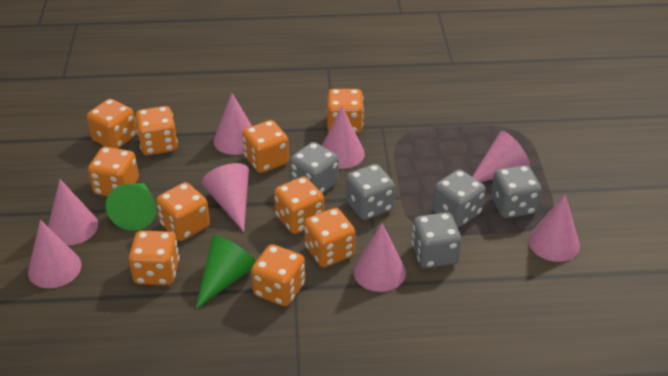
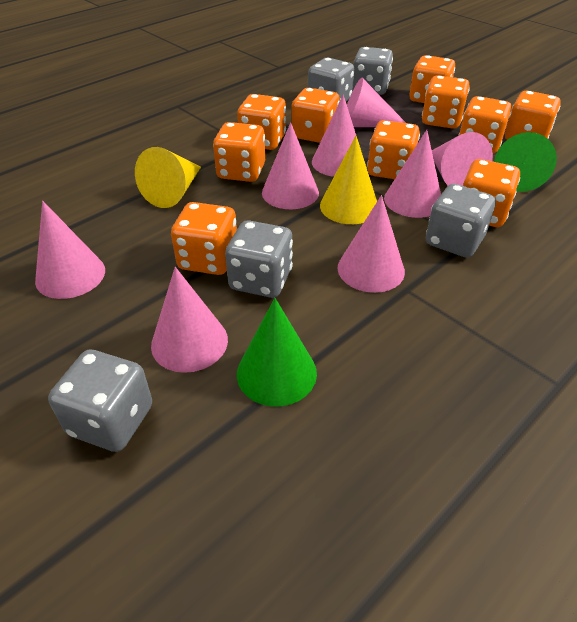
yellow cone: none = 0 -> [135,147,201,208] [320,136,377,224] = 2

